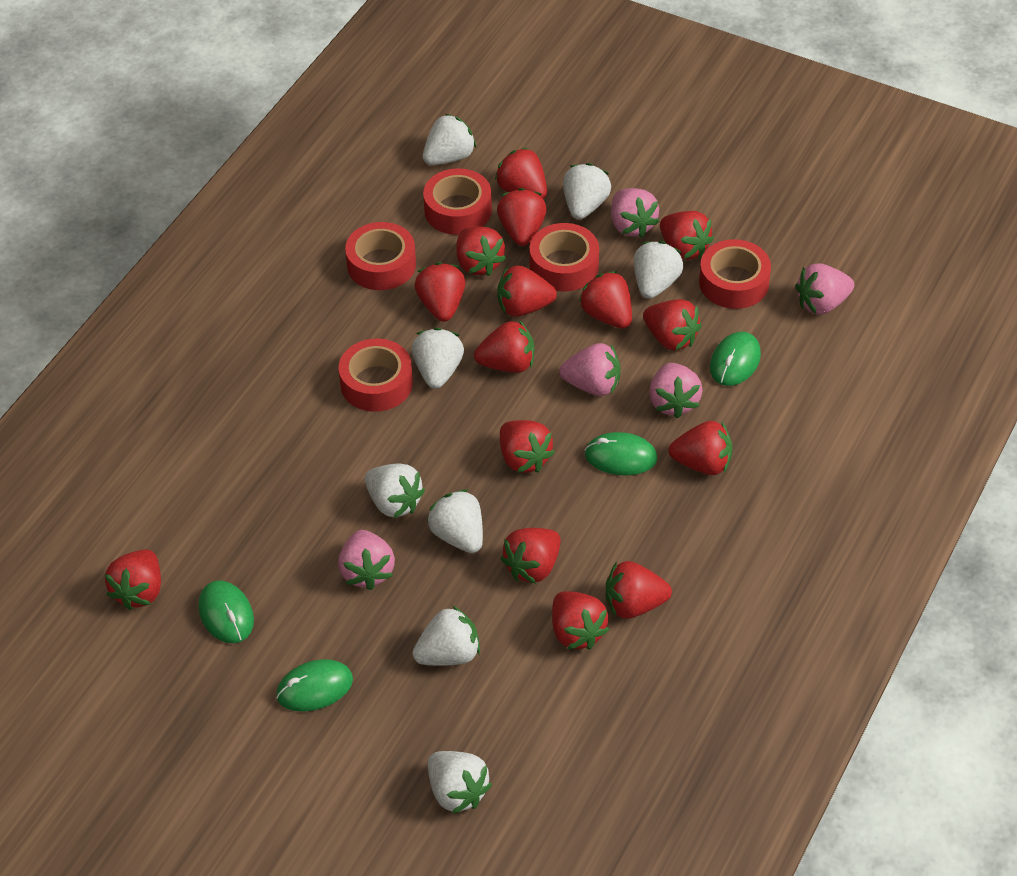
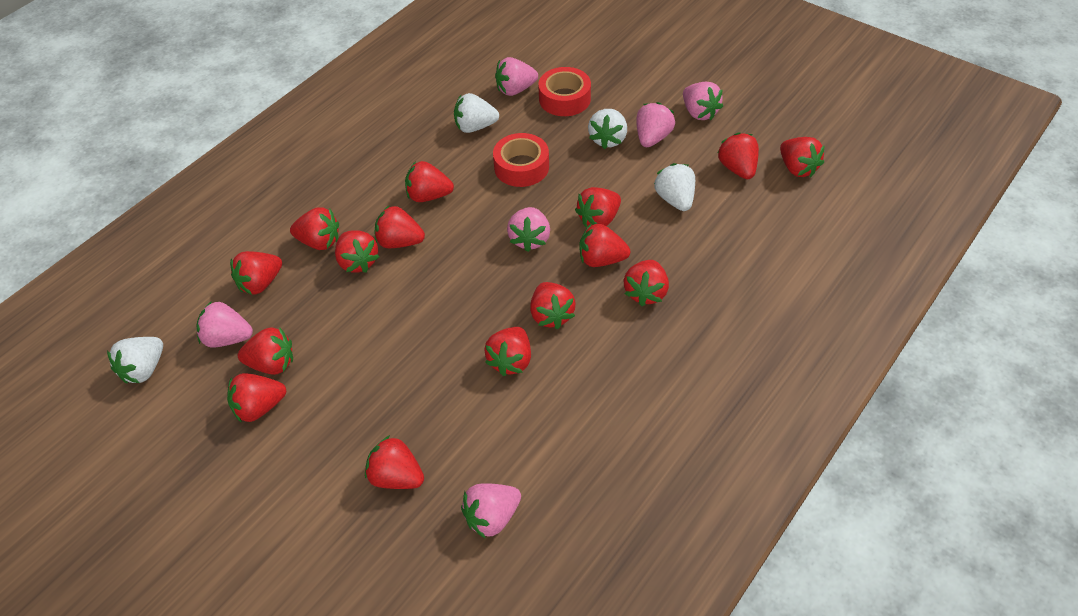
green mouse: [198,580,254,643] [276,659,353,712] [585,432,657,475] [710,332,761,386] = 4 -> none = 0
pink strawberry: [338,530,395,590] [559,343,620,396] [611,188,660,238] [649,363,703,419] [795,263,854,315] = 5 -> [197,301,253,348] [461,483,521,539] [495,57,538,96] [507,207,550,252] [636,102,675,147] [683,82,723,120] = 6
red tape: [339,338,413,412] [345,222,416,290] [423,168,492,235] [530,223,599,292] [699,239,771,309] = 5 -> [493,133,549,187] [538,67,591,116] = 2
white strawberry: [365,463,425,518] [412,328,464,389] [413,605,480,666] [423,114,476,165] [427,490,483,553] [428,751,492,814] [563,163,611,220] [634,241,684,299] = 8 -> [107,337,163,384] [454,93,499,133] [588,109,627,149] [654,163,695,211] = 4

